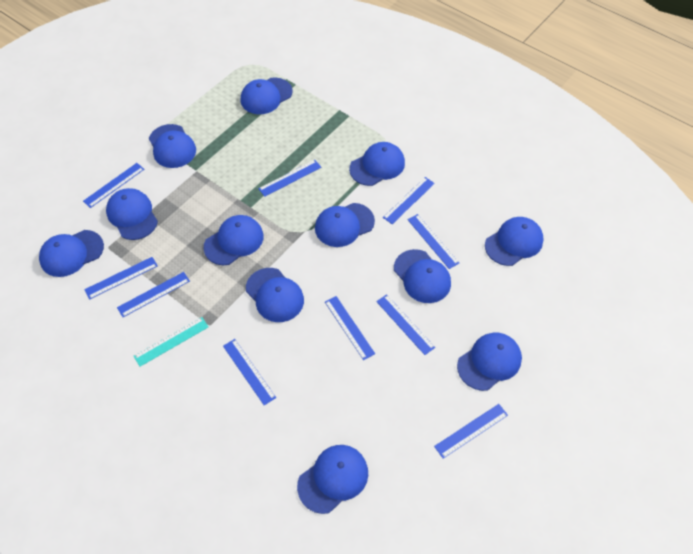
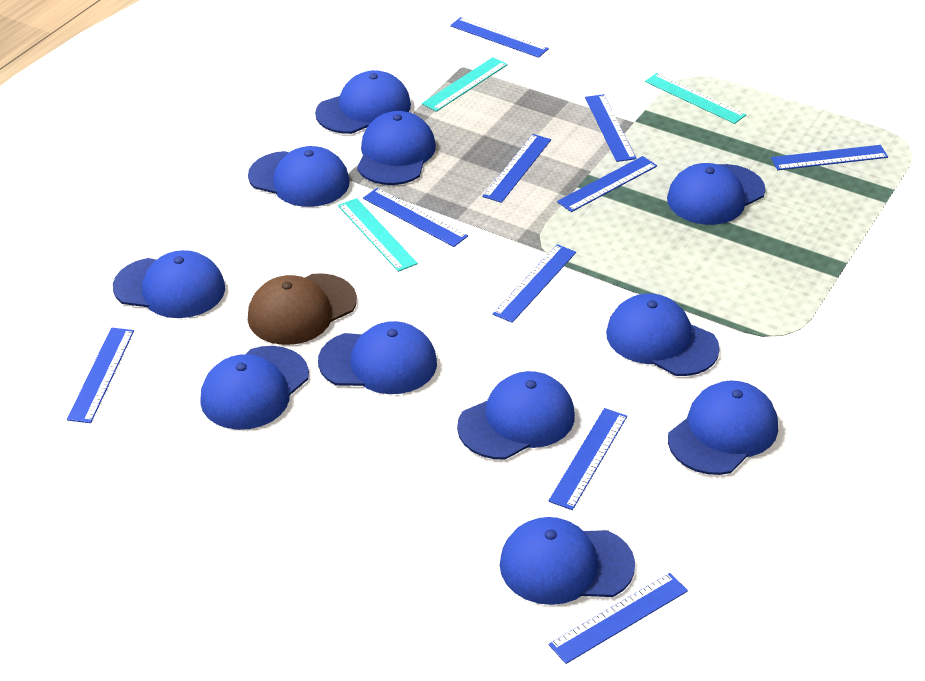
blue cap: [39,230,104,277] [106,188,158,240] [149,124,196,168] [204,215,263,265] [241,78,293,114] [246,268,304,322] [297,445,368,514] [315,203,375,247] [349,142,405,186] [394,249,451,303] [457,333,522,391] [485,217,544,266] = 12 -> [113,250,225,318] [200,346,309,430] [248,146,350,207] [315,70,411,134] [318,321,437,394] [357,111,436,185] [457,371,575,460] [500,517,635,605] [606,294,720,376] [667,163,765,225] [668,381,778,475] = 11
brown cap: none = 0 -> [248,273,357,345] = 1
turquoise ruler: [134,317,209,367] = 1 -> [338,198,418,272] [422,57,508,112] [645,73,746,124] = 3

